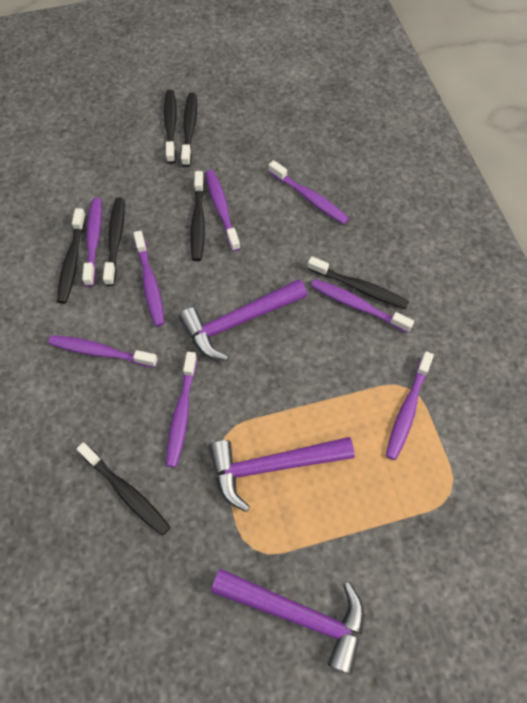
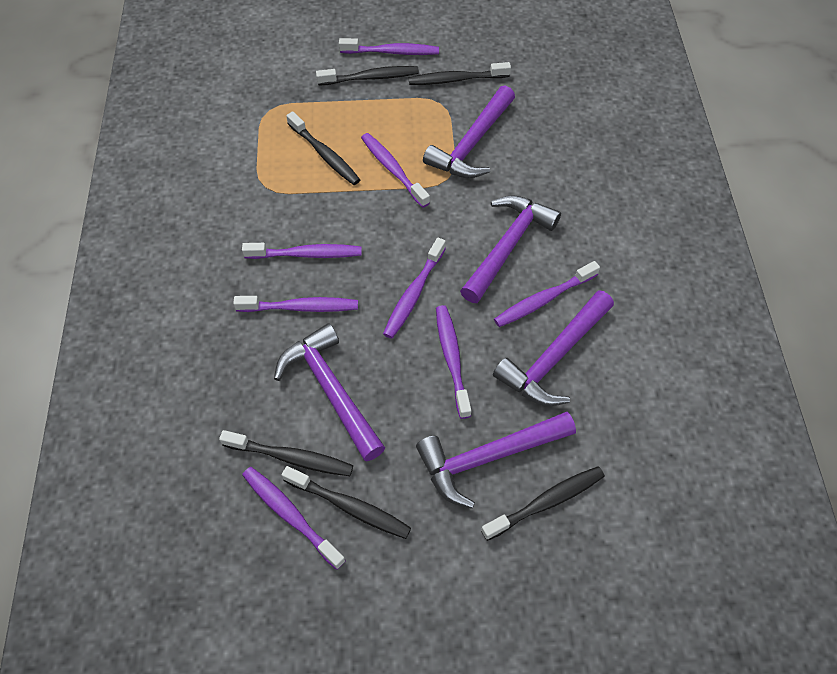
black toothbrush: [57,208,86,304] [76,442,170,536] [103,197,125,286] [164,90,177,164] [181,92,197,167] [190,171,205,261] [307,256,409,309] = 7 -> [219,430,353,476] [282,466,411,539] [286,111,360,185] [316,66,419,86] [409,62,511,85] [481,466,605,541] = 6
purple hammer: [179,279,307,361] [209,437,355,512] [211,569,364,675] = 3 -> [274,323,385,462] [416,412,576,509] [423,86,515,178] [460,195,561,303] [493,290,614,406] = 5

